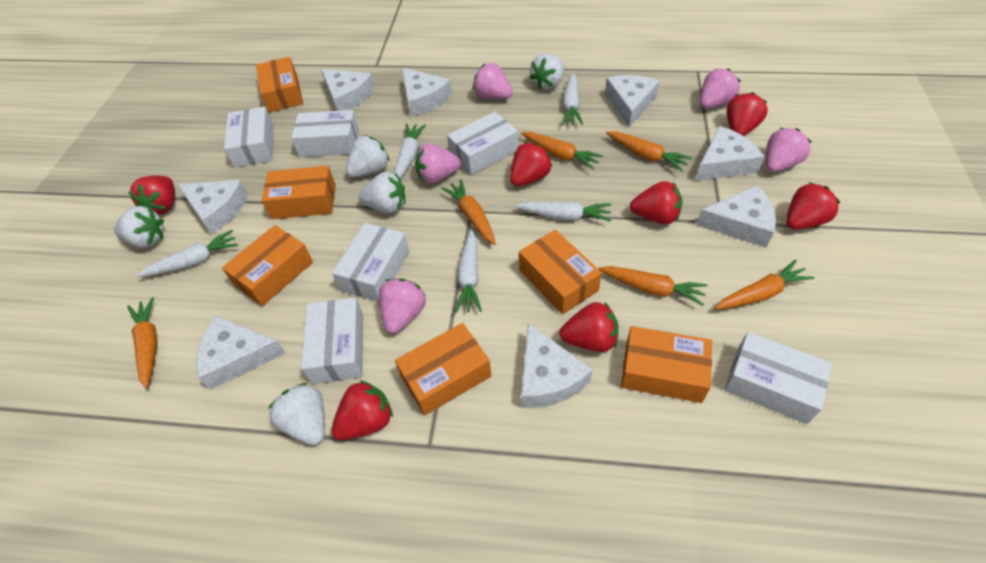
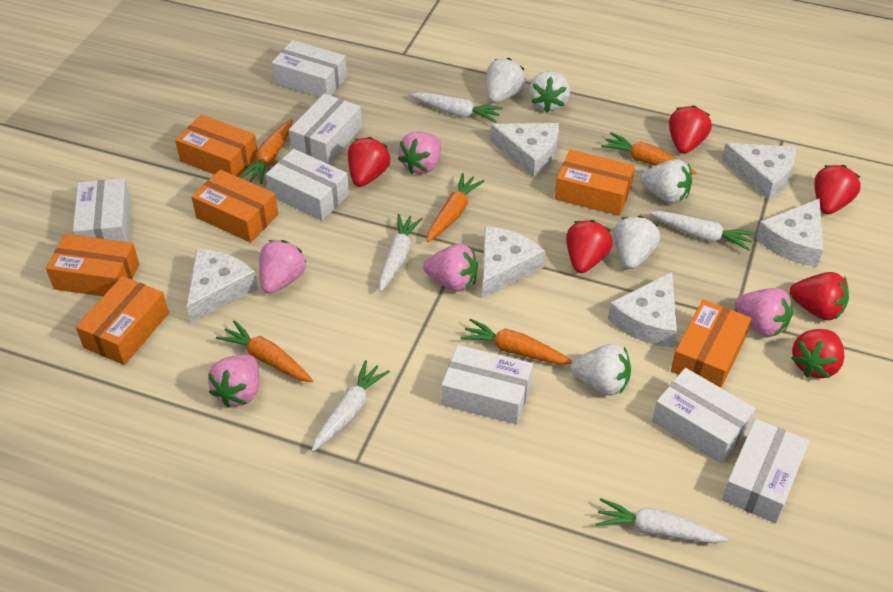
orange carrot: [127,297,158,389] [441,179,496,245] [521,132,603,170] [598,266,707,306] [606,131,692,171] [715,259,814,310] = 6 -> [216,320,313,382] [240,119,293,184] [427,173,485,242] [460,318,573,365] [601,132,697,174] = 5
red strawberry: [128,175,175,215] [332,380,393,440] [510,142,552,186] [559,302,619,352] [630,181,683,225] [727,92,768,136] [786,182,840,230] = 7 -> [348,137,390,187] [566,220,613,273] [669,105,712,154] [789,272,849,320] [791,329,845,378] [814,165,861,214] = 6
white box: [224,107,274,167] [291,110,359,157] [301,298,363,384] [332,223,409,302] [447,112,518,175] [724,332,832,424] = 6 -> [73,178,131,242] [266,149,349,221] [272,40,347,98] [289,93,362,164] [441,345,533,424] [652,368,756,463] [722,419,809,523] = 7
white cheese: [177,180,248,234] [196,315,286,390] [321,68,375,111] [402,68,452,116] [521,323,592,408] [605,75,660,127] [695,126,765,181] [696,185,776,248] = 8 -> [186,249,258,323] [482,227,545,298] [490,123,559,178] [608,272,677,348] [722,143,796,200] [756,198,823,267] = 6

